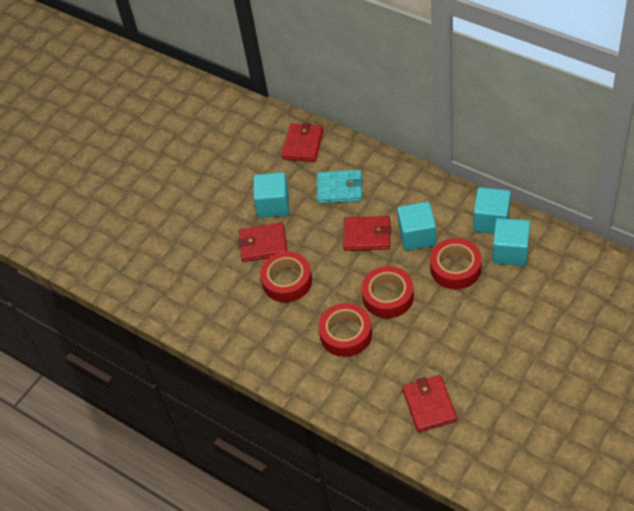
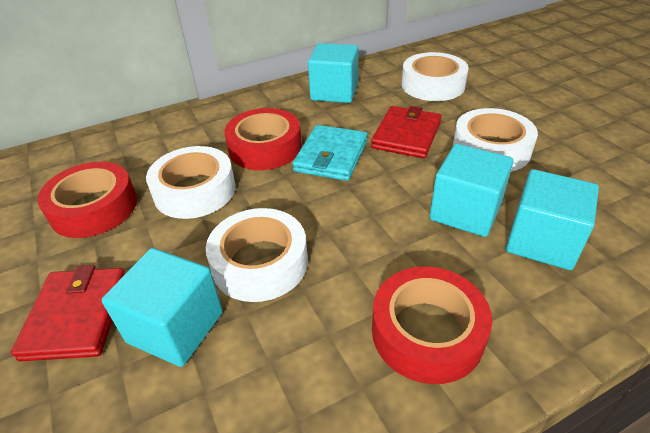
red tape: [260,251,312,302] [318,303,372,357] [361,266,414,318] [430,238,482,289] = 4 -> [37,162,137,238] [224,108,302,170] [372,266,492,384] = 3
red wallet: [238,222,287,262] [281,122,324,162] [343,216,391,251] [402,375,457,432] = 4 -> [11,265,125,361] [371,106,442,158] = 2
white tape: none = 0 -> [146,146,236,219] [206,208,308,302] [402,52,469,101] [453,108,538,172] = 4

